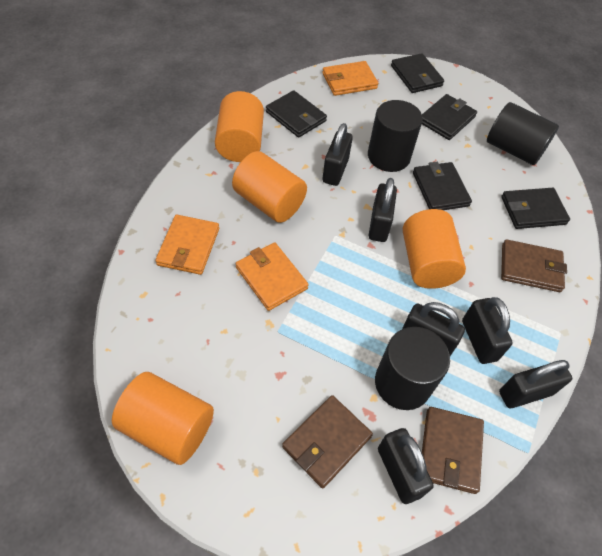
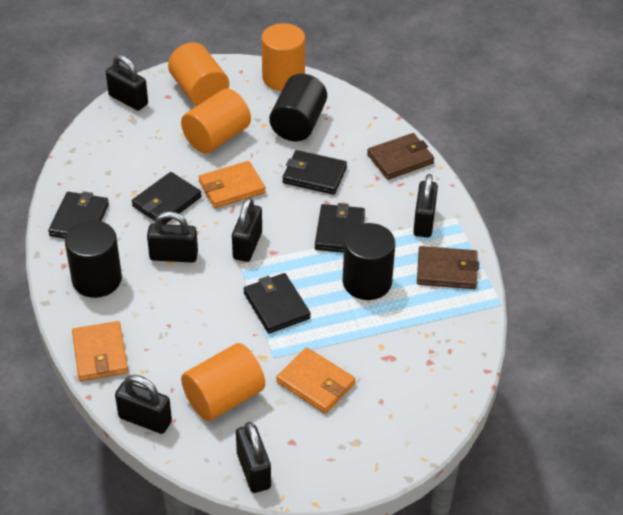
brown wallet: [282,395,373,488] [422,407,484,494] [501,239,567,292] = 3 -> [367,133,435,180] [417,246,479,289] = 2

